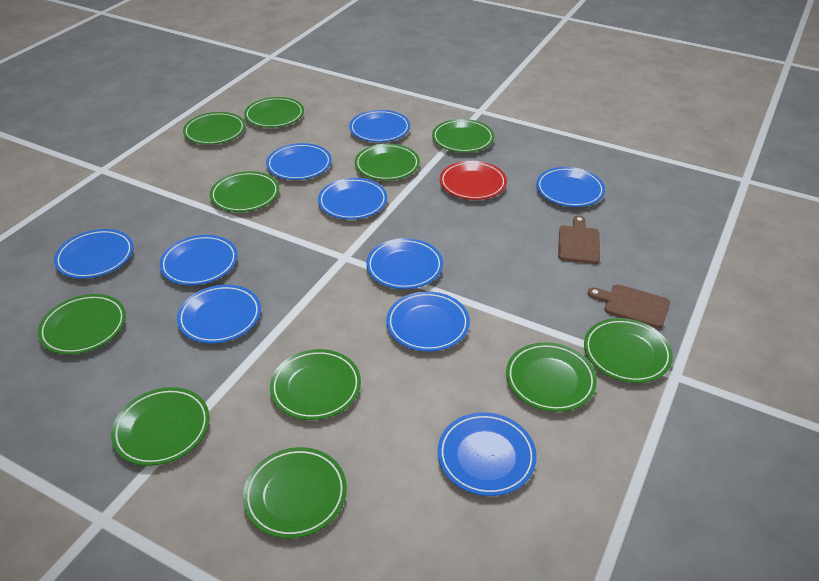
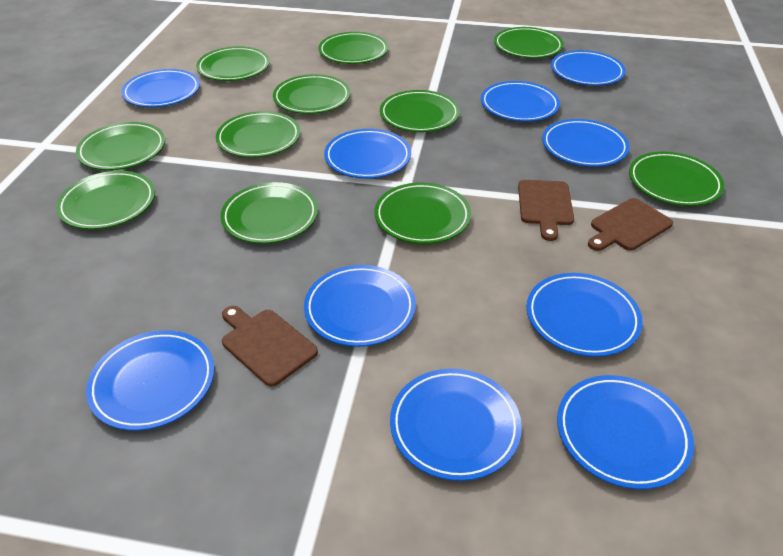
brown cutting board: [558,216,600,264] [588,284,670,328] = 2 -> [222,306,318,387] [518,180,574,241] [588,198,673,251] = 3
red plate: [440,161,507,200] = 1 -> none = 0

